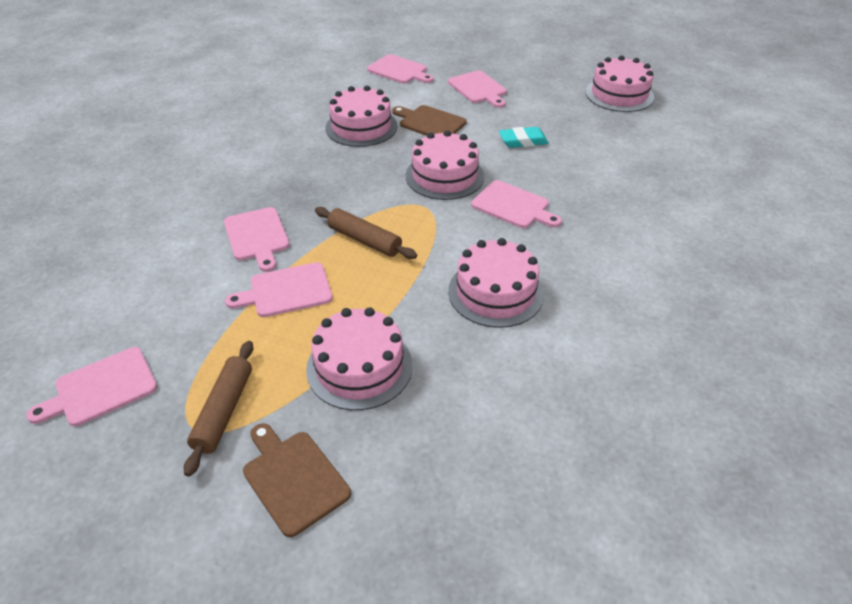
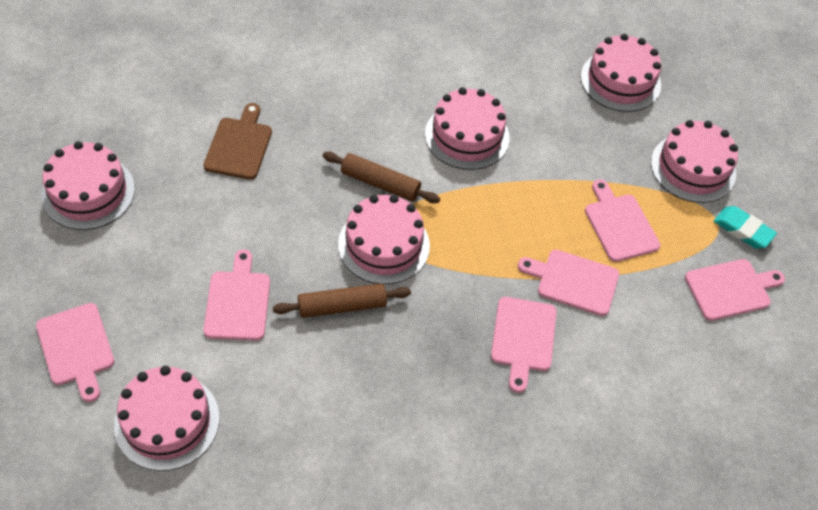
brown cutting board: [243,423,351,537] [392,105,466,136] = 2 -> [204,103,272,180] = 1
pink cake: [306,307,412,410] [325,86,397,147] [406,130,484,200] [448,238,544,328] [585,55,654,112] = 5 -> [42,141,135,230] [114,366,219,471] [338,195,430,284] [425,87,510,170] [581,34,661,112] [651,120,738,203] = 6

